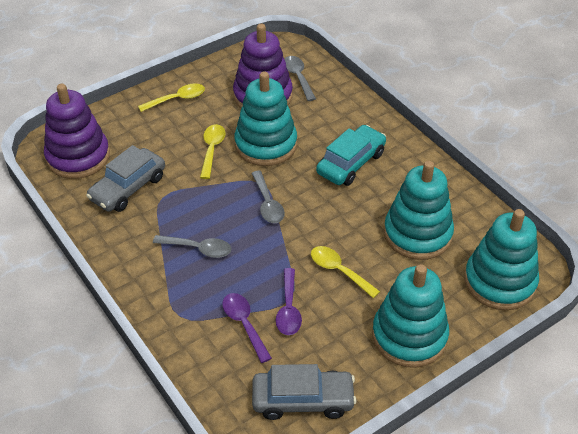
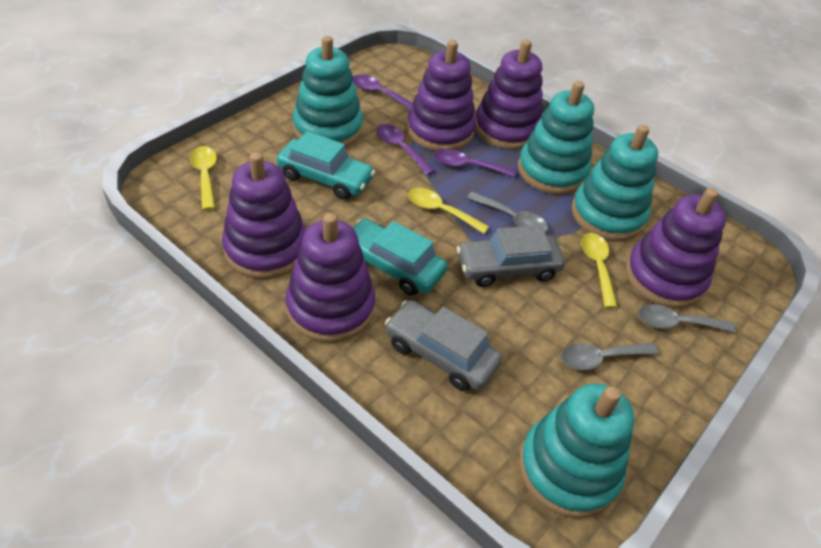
purple spoon: [222,293,272,363] [276,268,302,335] = 2 -> [353,74,413,109] [377,124,435,175] [434,149,516,177] = 3
purple stacking toy: [44,84,110,179] [233,24,293,109] = 2 -> [222,152,306,279] [285,213,375,343] [407,40,476,151] [475,40,543,150] [626,188,726,308] = 5
turquoise car: [316,125,386,186] = 1 -> [277,131,375,200] [353,219,447,296] = 2

